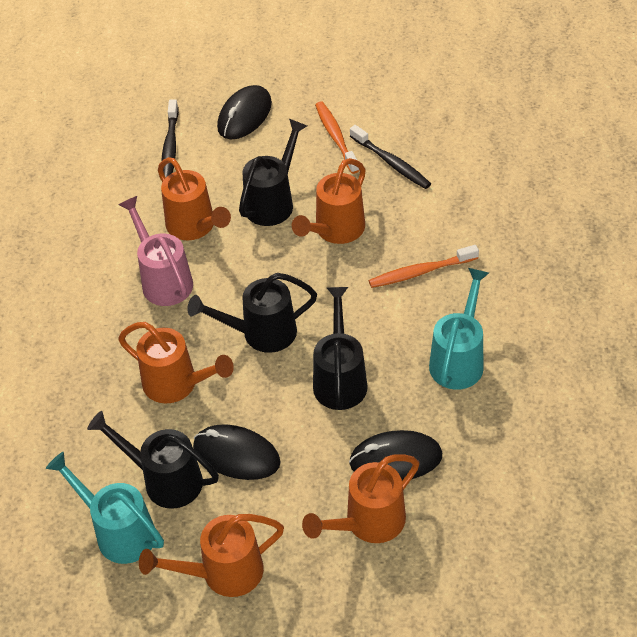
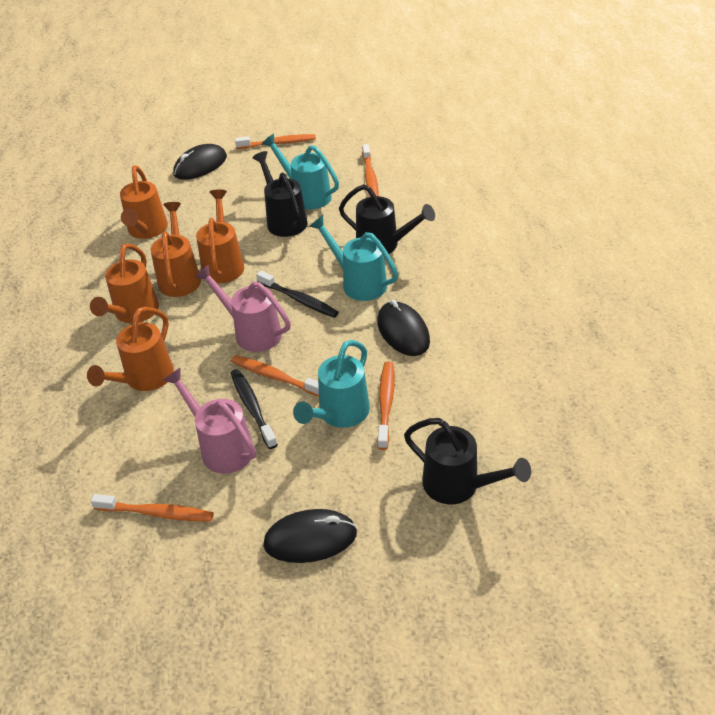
black watering can: [87,411,219,509] [187,273,317,353] [239,119,307,226] [313,287,368,410] = 4 -> [252,151,307,237] [339,184,435,254] [404,418,531,504] = 3
orange toothbrush: [315,101,360,174] [368,245,479,288] = 2 -> [91,494,214,522] [231,355,319,397] [235,134,316,149] [362,144,378,197] [377,361,395,450] = 5
pink watering can: [118,196,193,306] = 1 -> [163,368,256,474] [195,264,291,352] = 2
turquoise watering can: [46,452,164,564] [429,268,489,390] = 2 -> [262,134,339,209] [293,340,370,428] [309,215,398,301] = 3

